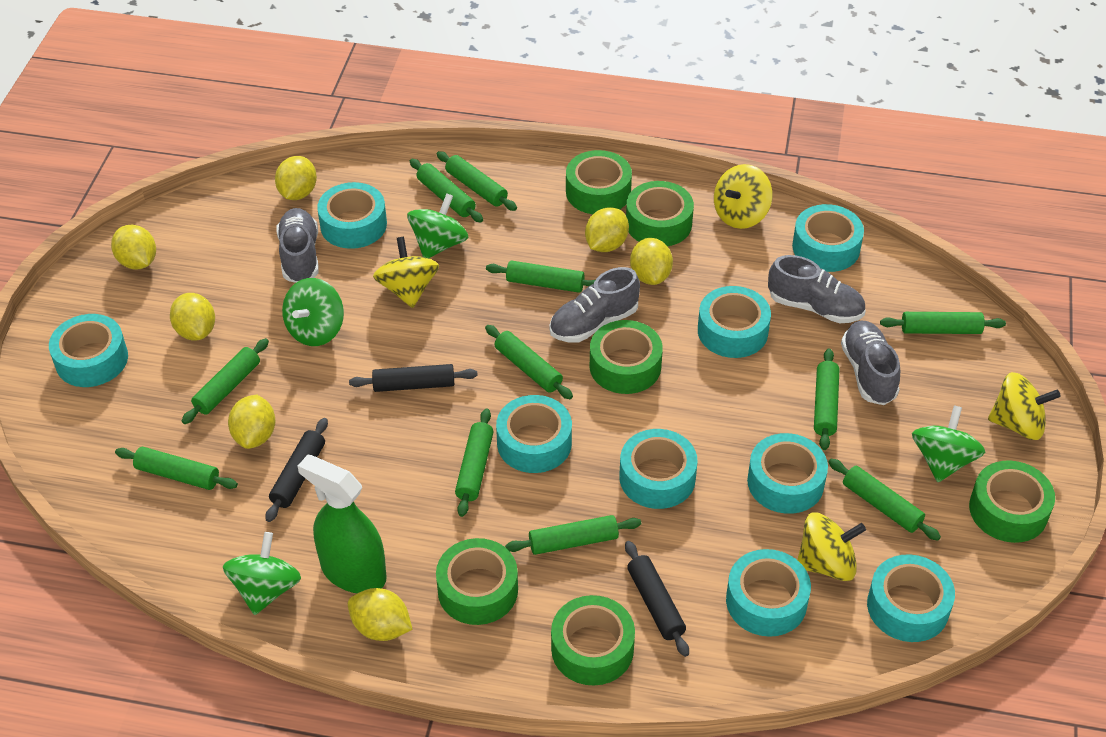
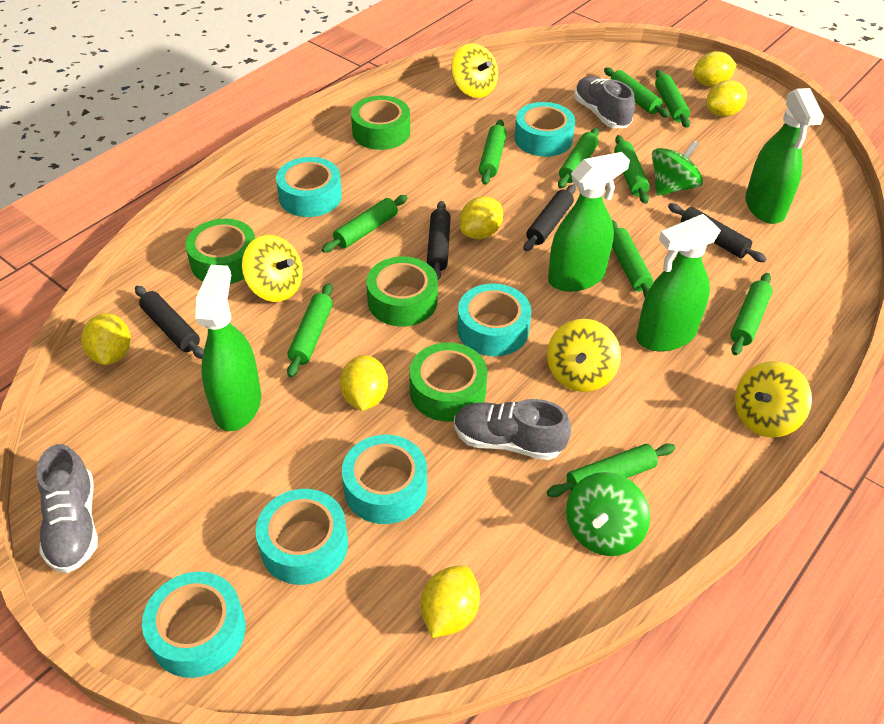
black rolling pin: [266,418,328,522] [349,364,478,392] [625,541,689,657] = 3 -> [135,286,204,359] [427,201,451,280] [524,184,576,251] [668,203,766,262] = 4
green rolling pin: [115,447,238,490] [182,338,269,424] [410,159,483,223] [437,151,517,211] [455,409,494,517] [485,325,573,399] [486,261,595,293] [505,515,641,555] [814,349,839,450] [828,459,941,541] [880,312,1006,334] = 11 -> [287,283,333,377] [322,195,408,253] [479,119,507,185] [547,443,675,497] [558,128,599,188] [604,67,670,118] [612,220,653,297] [614,135,650,204] [655,70,690,128] [730,273,773,355] = 10
green spinning top: [223,532,301,615] [282,278,344,346] [407,193,468,259] [912,405,985,482] = 4 -> [566,472,650,556] [652,140,703,196] = 2
green spray bottle: [298,455,387,593] = 1 -> [195,265,261,431] [548,152,630,292] [636,214,721,352] [745,88,824,224] = 4
green tape: [436,538,518,625] [551,595,635,685] [566,150,632,214] [590,320,663,394] [626,181,694,246] [969,460,1055,543] = 6 -> [185,219,255,284] [351,95,410,150] [367,256,438,327] [410,342,487,422] = 4
grey shoe: [277,208,319,283] [549,267,640,343] [768,255,865,323] [841,321,900,405] = 4 -> [36,444,98,573] [454,399,571,460] [574,76,635,128] = 3
turquoise tape: [49,314,128,387] [317,182,387,249] [496,395,572,473] [619,429,698,509] [698,286,771,358] [726,549,811,637] [747,433,828,514] [792,204,864,272] [867,554,955,642] = 9 -> [142,572,246,678] [256,489,348,585] [276,157,342,217] [342,435,427,524] [457,283,531,356] [514,102,575,157] = 6
yellow lemon: [111,225,156,270] [170,293,215,340] [228,395,275,449] [275,156,317,200] [348,588,413,641] [585,208,629,252] [630,238,673,285] = 7 -> [81,313,131,365] [340,355,388,411] [421,565,480,638] [459,196,503,239] [693,51,737,87] [706,80,747,117] = 6

